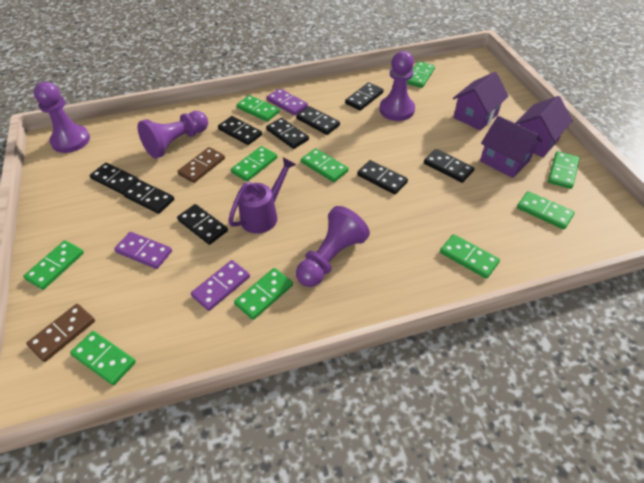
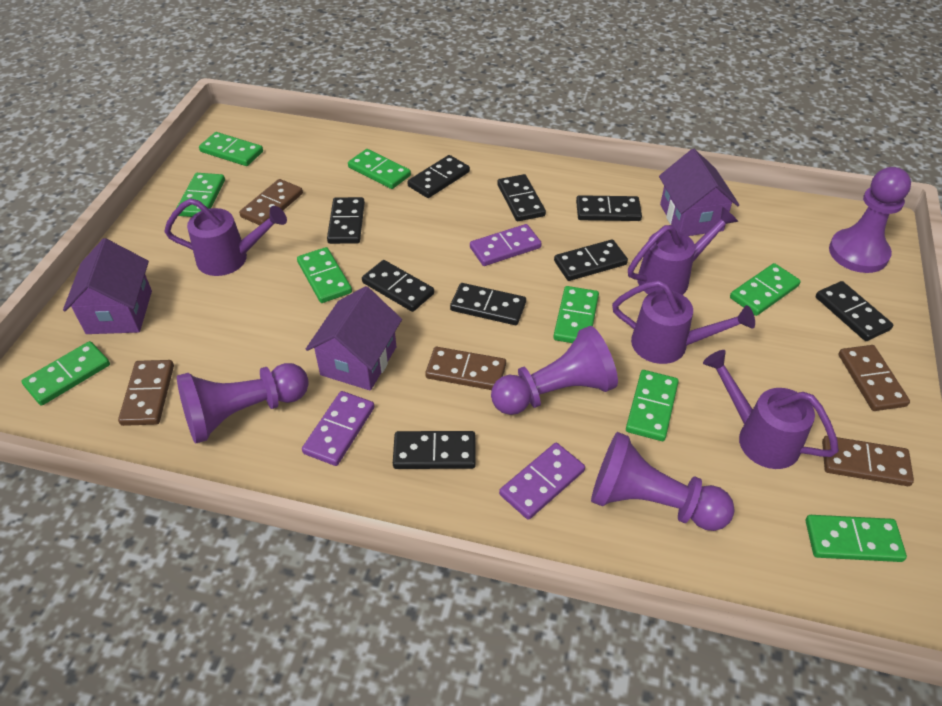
brown domino: [26,304,95,362] [177,147,225,183] = 2 -> [118,360,174,426] [239,179,303,225] [425,347,506,390] [822,436,914,486] [838,345,910,411] = 5
green domino: [23,240,84,290] [70,331,136,385] [231,146,277,181] [234,268,293,320] [237,95,280,122] [301,148,349,182] [407,61,435,88] [440,234,500,279] [517,191,575,229] [548,151,580,189] = 10 -> [21,341,110,406] [177,173,225,217] [199,132,263,166] [297,247,352,303] [348,149,411,189] [553,286,599,343] [626,370,679,441] [730,263,801,316] [806,515,907,562] = 9
purple watering can: [228,157,296,234] = 1 -> [164,198,287,276] [612,280,755,364] [628,207,738,295] [703,350,839,469] = 4

